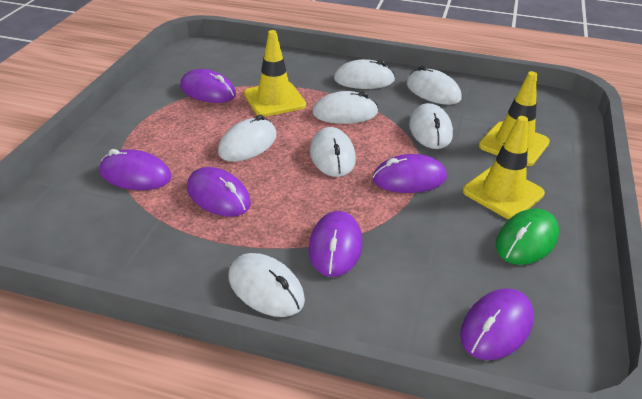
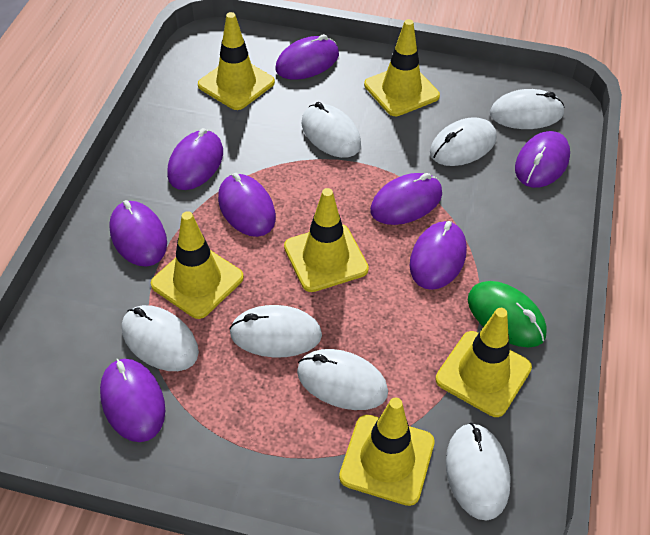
purple mouse: [100,149,172,190] [180,69,236,103] [187,167,251,217] [308,211,362,277] [373,154,447,193] [460,288,534,360] = 6 -> [100,359,165,442] [109,200,167,267] [167,128,223,190] [218,173,276,237] [276,34,339,80] [370,173,442,225] [410,221,467,290] [515,131,570,188] = 8
yellow traffic cone: [244,30,306,117] [463,116,545,219] [479,71,550,166] = 3 -> [151,211,244,319] [198,12,275,110] [284,188,369,292] [339,398,435,506] [364,19,440,116] [435,308,532,417] = 6

